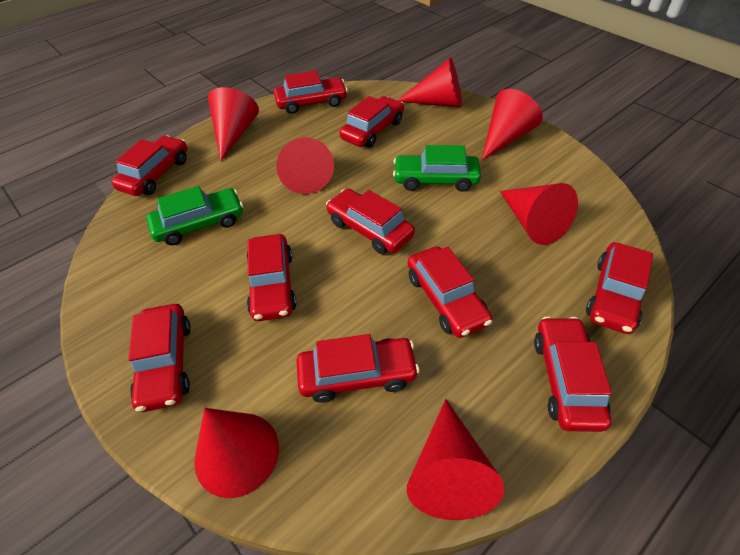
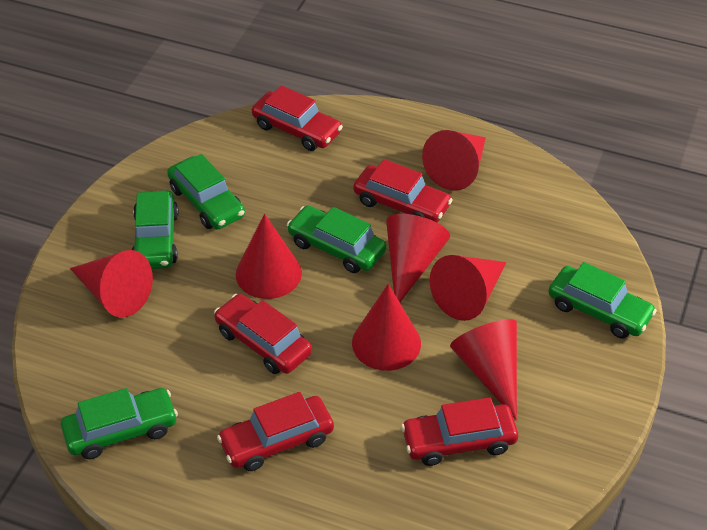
green car: [146,186,243,245] [393,145,481,192] = 2 -> [61,388,178,459] [132,190,179,269] [167,154,245,230] [287,205,386,273] [548,262,657,338] = 5
red car: [111,135,187,196] [129,304,191,412] [246,234,297,321] [274,71,348,114] [297,334,419,403] [326,189,415,254] [339,96,404,148] [408,246,492,338] [534,316,612,432] [586,242,653,334] = 10 -> [214,294,312,374] [217,392,334,471] [252,85,343,151] [353,159,452,223] [401,397,518,466] = 5

